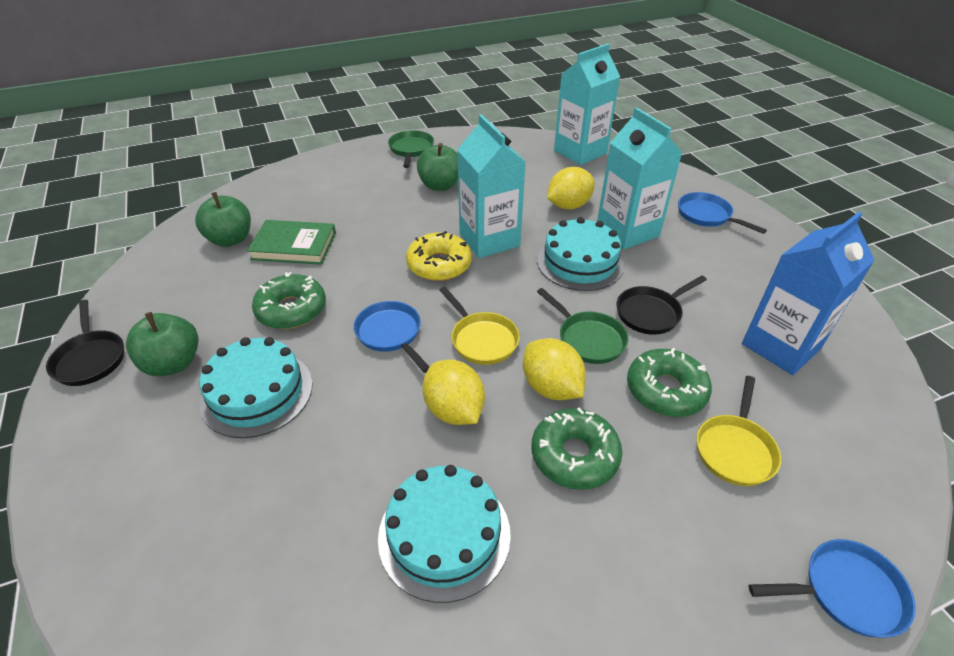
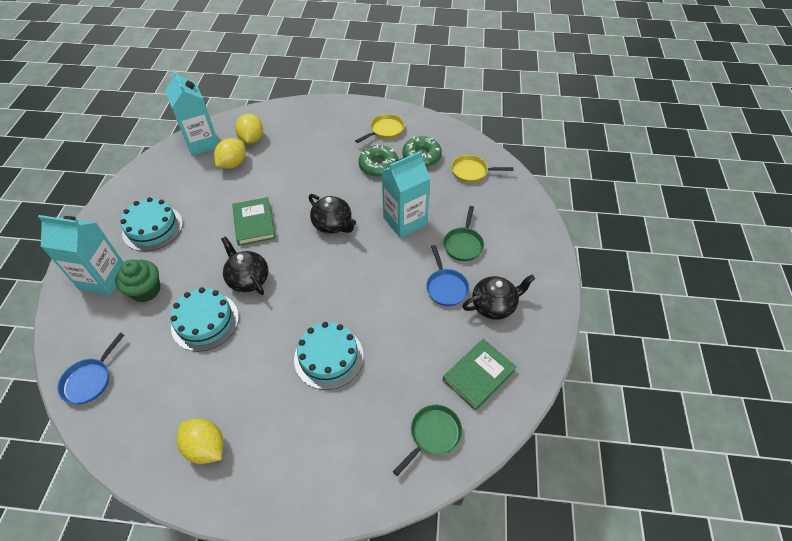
black pan: [46,300,124,386] [616,275,707,335] = 2 -> none = 0
black teapot: none = 0 -> [221,236,268,295] [309,194,356,234] [462,274,535,320] = 3
blue carton: [742,212,875,375] = 1 -> none = 0
blue pan: [354,301,429,373] [678,192,767,234] [749,539,916,638] = 3 -> [57,333,124,404] [426,245,469,306] = 2
green apple: [126,312,199,376] [195,192,251,247] [417,143,458,191] = 3 -> none = 0
green book: [247,220,336,265] = 1 -> [232,197,276,246] [443,339,517,411] = 2
green cupcake: none = 0 -> [115,259,160,302] = 1
green donut: [252,272,326,329] [531,408,622,490] [627,348,712,417] = 3 -> [358,144,398,177] [402,136,442,167] = 2
yellow donut: [406,231,472,281] = 1 -> none = 0

